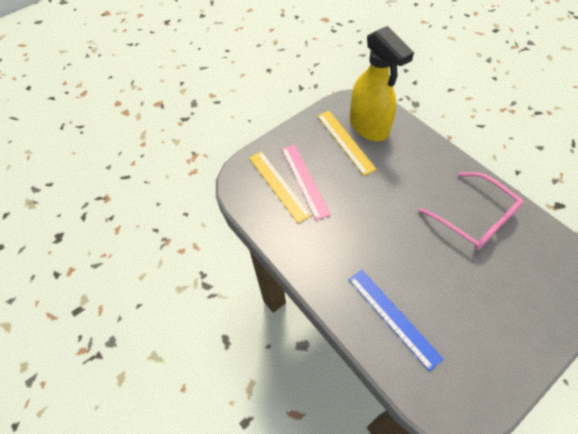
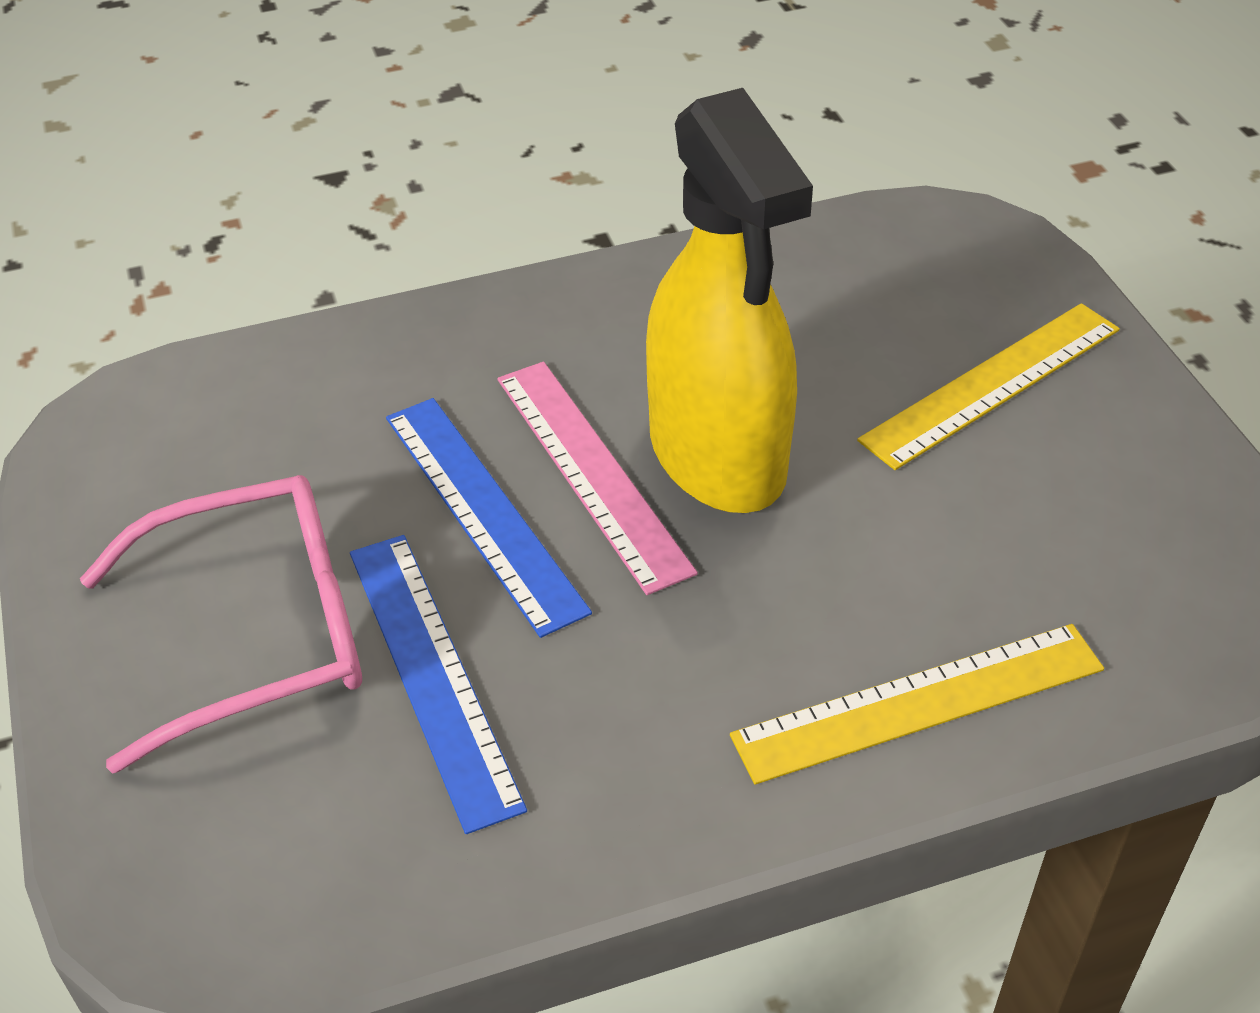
blue ruler: [349,270,443,371] = 1 -> [350,535,527,834] [386,398,592,638] = 2

